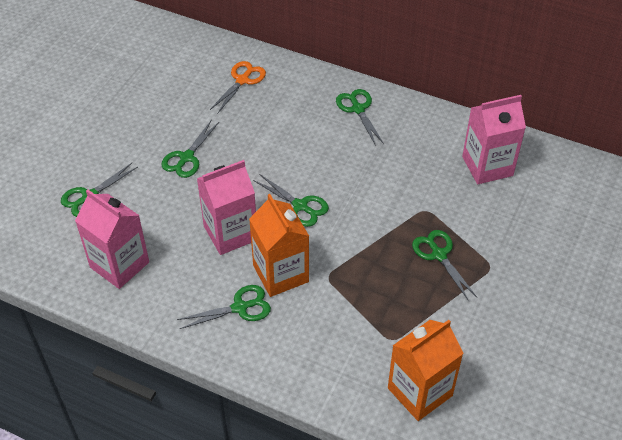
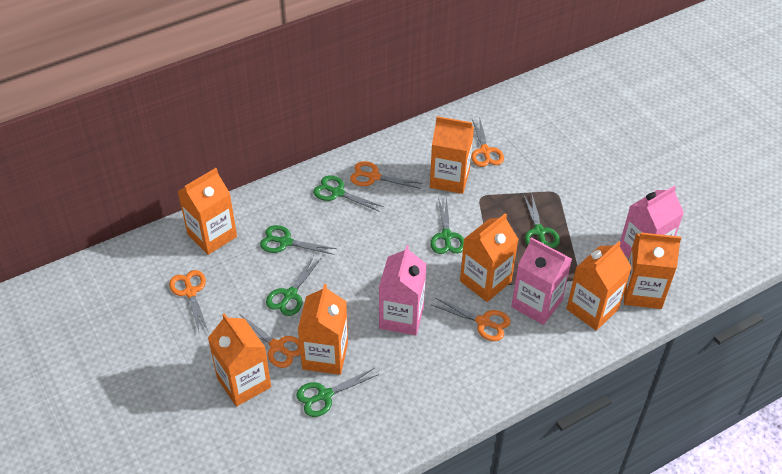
orange carton: [249,194,309,297] [388,320,464,421] = 2 -> [178,168,237,255] [208,313,271,406] [298,284,348,375] [430,116,474,194] [460,213,519,302] [566,241,632,331] [624,232,681,309] = 7
orange scissors: [210,61,266,114] = 1 -> [169,270,208,332] [240,314,301,368] [350,161,423,189] [432,298,511,341] [471,117,504,167] = 5

